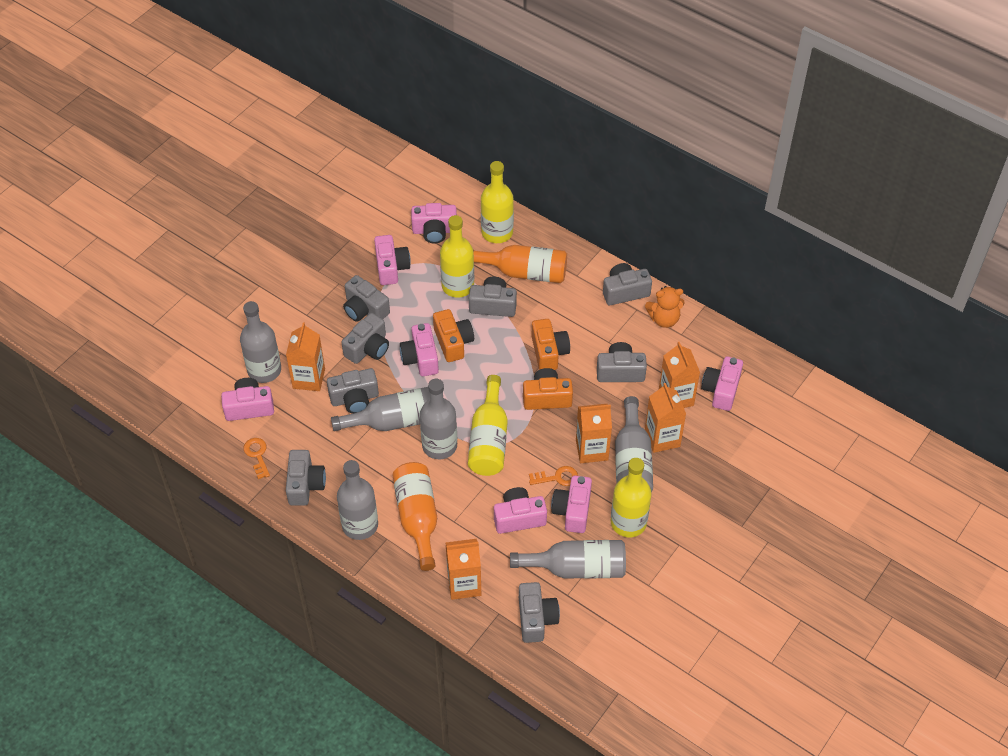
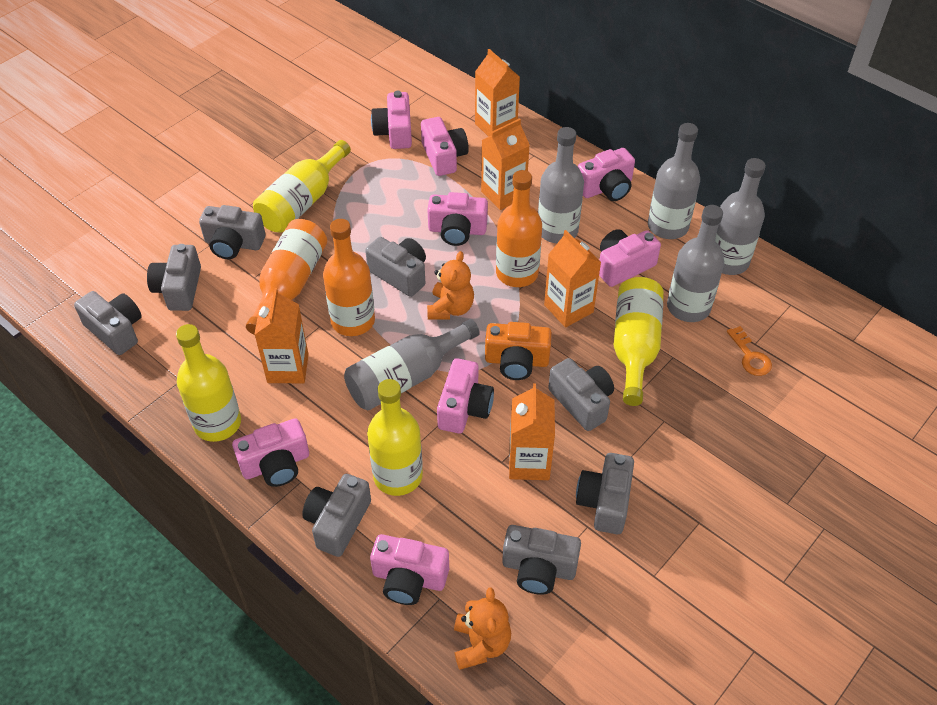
grey bottle: [240,301,281,383] [331,387,430,431] [337,460,378,540] [420,379,457,459] [510,540,626,579] [615,396,653,492] = 6 -> [344,319,480,410] [538,127,584,243] [648,123,700,239] [667,205,724,322] [715,158,766,275] = 5
orange bottle: [392,462,437,571] [473,245,567,283] = 2 -> [246,219,327,334] [323,219,375,336] [496,170,542,287] = 3
orange camera: [433,309,474,362] [523,368,573,410] [532,319,570,370] = 3 -> [485,322,552,380] = 1
orange key: [244,438,270,479] [529,466,578,486] = 2 -> [727,326,772,376] = 1
orange teddy bear: [645,286,684,328] = 1 -> [427,251,474,320] [454,587,511,670] = 2
pink camera: [221,378,274,421] [374,235,411,285] [400,323,439,376] [411,203,457,244] [494,487,547,534] [551,476,592,533] [701,356,743,411] = 7 -> [232,418,309,487] [370,534,449,605] [371,91,412,149] [421,117,469,176] [427,192,488,246] [437,358,494,434] [578,148,635,201] [599,229,661,287] = 8

